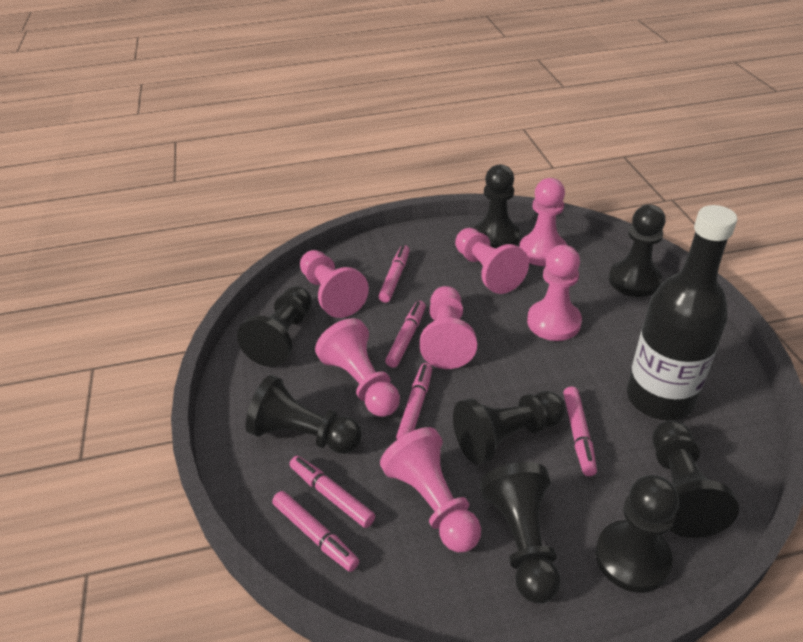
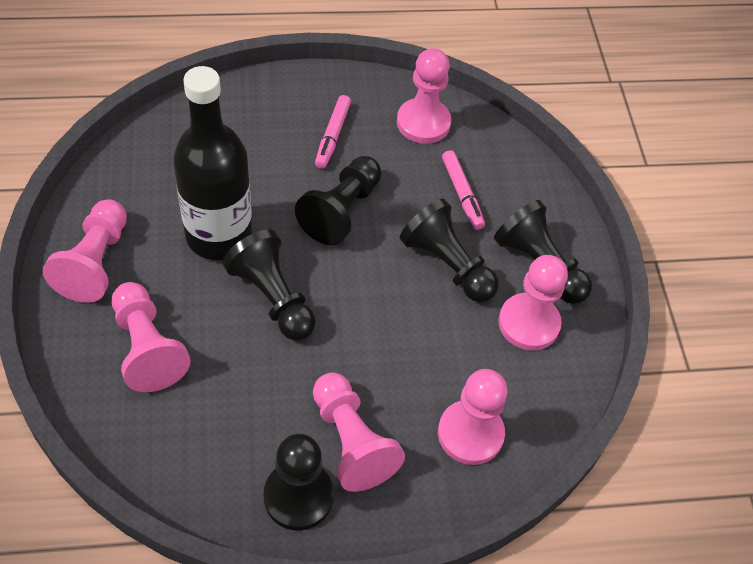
black pawn: [237,286,312,367] [246,375,362,454] [453,391,565,464] [474,164,520,248] [480,462,561,604] [595,475,679,593] [609,205,666,297] [652,420,739,538] = 8 -> [222,229,316,340] [263,434,334,530] [295,156,381,245] [400,199,499,302] [494,200,592,304] = 5
pink marker: [272,491,359,572] [289,456,375,528] [378,245,410,303] [385,301,426,368] [396,363,432,440] [563,387,597,476] = 6 -> [315,95,351,169] [442,150,485,230] = 2
pink pawn: [300,250,369,318] [315,318,400,417] [380,427,481,552] [420,286,477,369] [455,228,529,294] [519,178,567,266] [527,245,582,341] = 7 -> [43,199,127,303] [112,282,191,392] [313,372,405,492] [397,48,451,144] [438,369,507,465] [498,255,568,351] = 6

